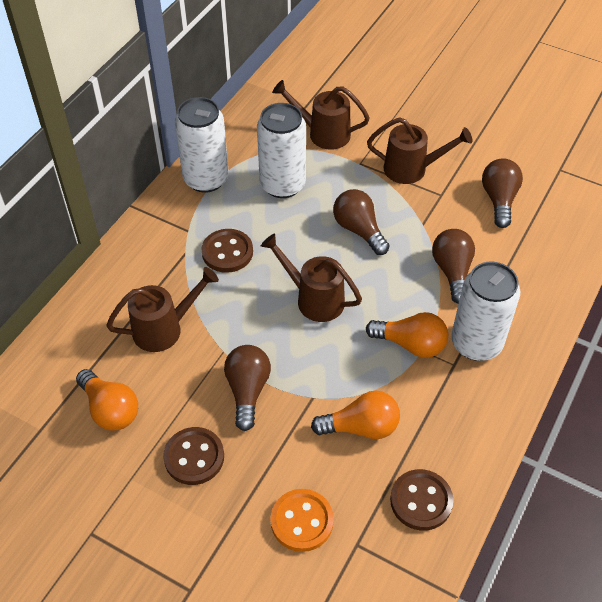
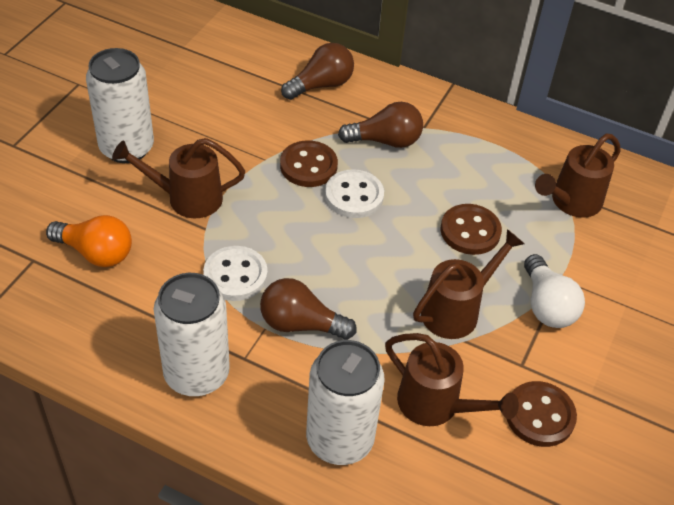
brown light bulb: [224,345,271,431] [333,189,390,255] [432,229,475,304] [482,158,523,228] = 4 -> [260,278,357,340] [281,43,354,100] [338,102,423,148] = 3
orange button: [271,489,334,552] = 1 -> none = 0
orange light bulb: [76,369,138,431] [311,391,400,439] [366,312,448,358] = 3 -> [46,215,132,267] = 1
white button: none = 0 -> [203,246,267,301] [325,169,384,218] = 2
white light bulb: none = 0 -> [524,254,585,328] = 1

